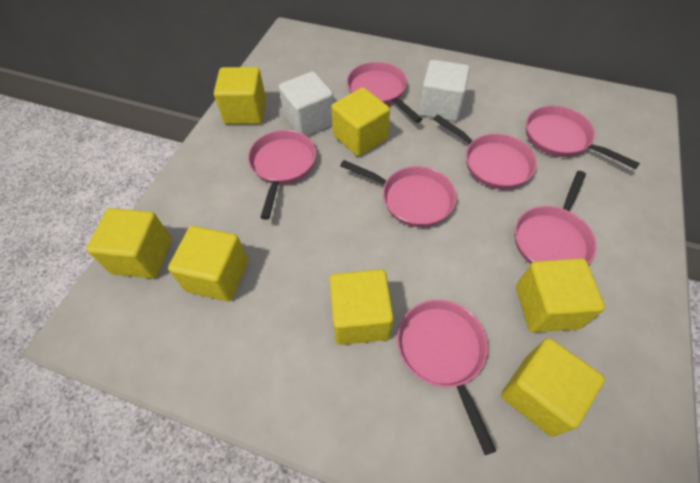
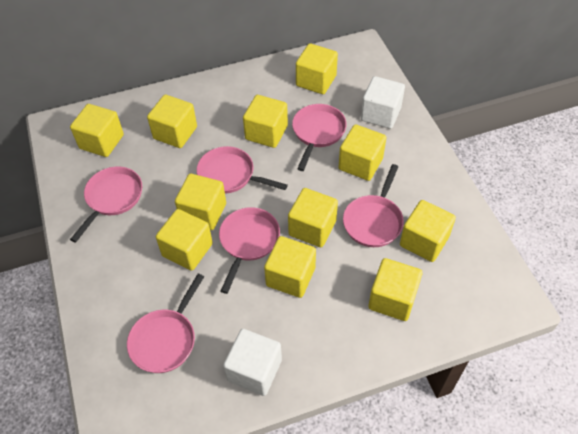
pink pan: [248,130,316,220] [340,160,456,227] [347,62,422,123] [397,300,496,455] [433,115,537,189] [515,171,596,265] [526,106,640,169] = 7 -> [70,166,142,242] [127,274,204,373] [197,146,288,194] [219,207,280,294] [292,104,347,171] [343,164,404,247] = 6
yellow cube: [86,208,171,279] [168,226,248,302] [214,67,266,124] [329,269,394,345] [331,87,390,156] [501,338,605,437] [516,258,605,332] = 7 -> [70,104,124,157] [147,95,197,148] [156,209,213,271] [175,174,226,230] [243,95,288,148] [264,236,316,298] [288,188,338,247] [296,43,338,94] [338,124,387,181] [368,258,423,321] [400,200,456,262] = 11

